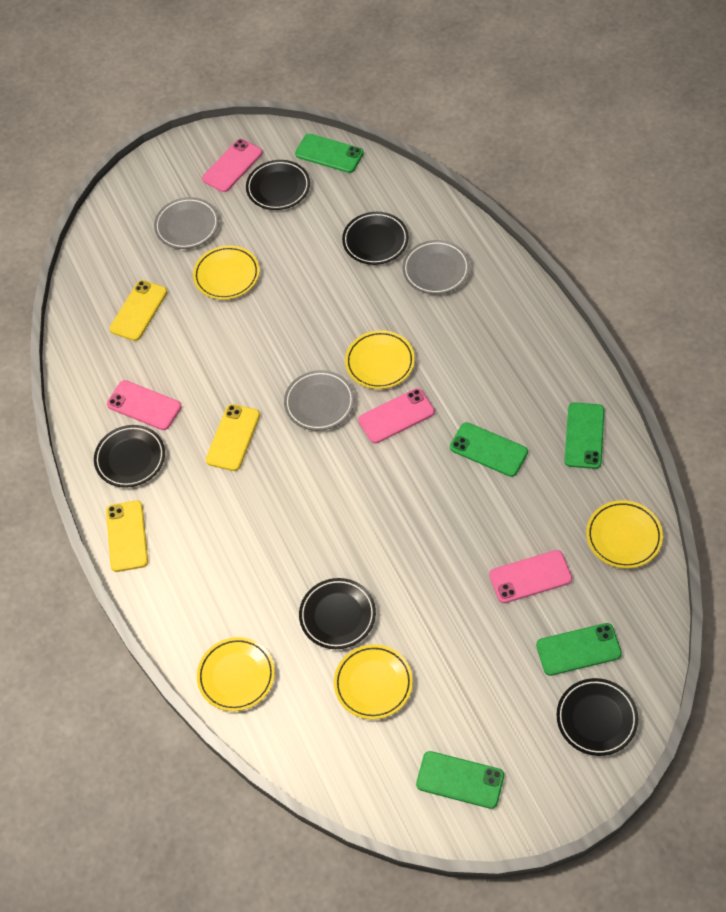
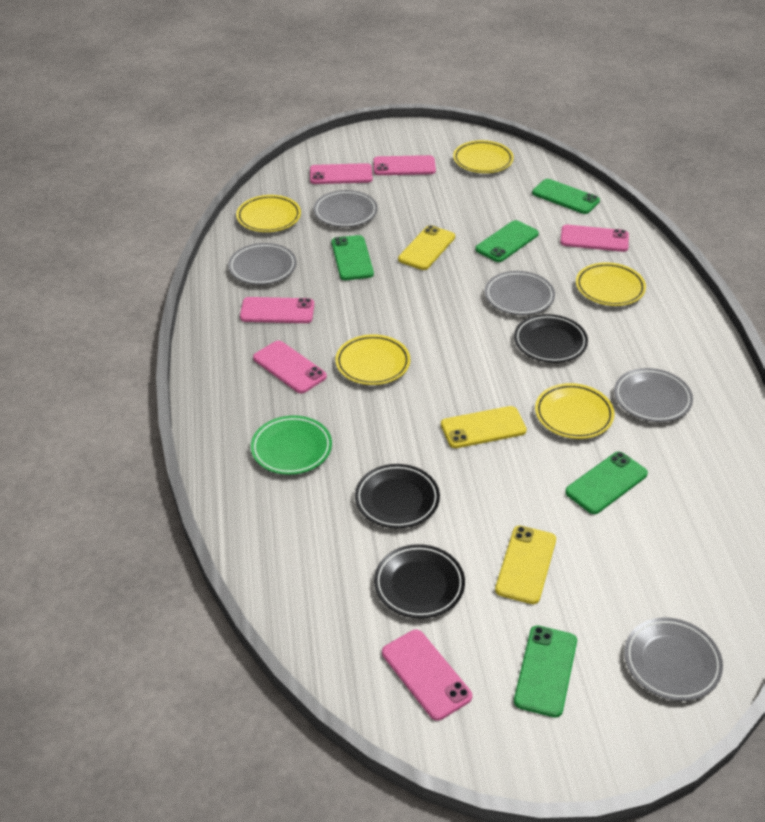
black plate: [94,425,165,488] [246,160,310,210] [299,578,376,649] [342,212,409,265] [557,678,638,756] = 5 -> [355,464,440,528] [374,544,465,619] [514,314,588,363] = 3
green plate: none = 0 -> [251,415,332,475] = 1
grey plate: [154,197,219,249] [284,370,355,431] [402,240,470,295] = 3 -> [228,243,297,285] [313,190,378,227] [485,271,555,315] [614,368,693,422] [624,618,723,701] = 5
pink phone: [107,380,181,430] [202,139,262,192] [358,388,435,443] [489,550,572,603] = 4 -> [240,297,314,323] [253,341,327,393] [310,163,373,184] [373,155,436,175] [382,630,472,721] [560,225,629,252] = 6

